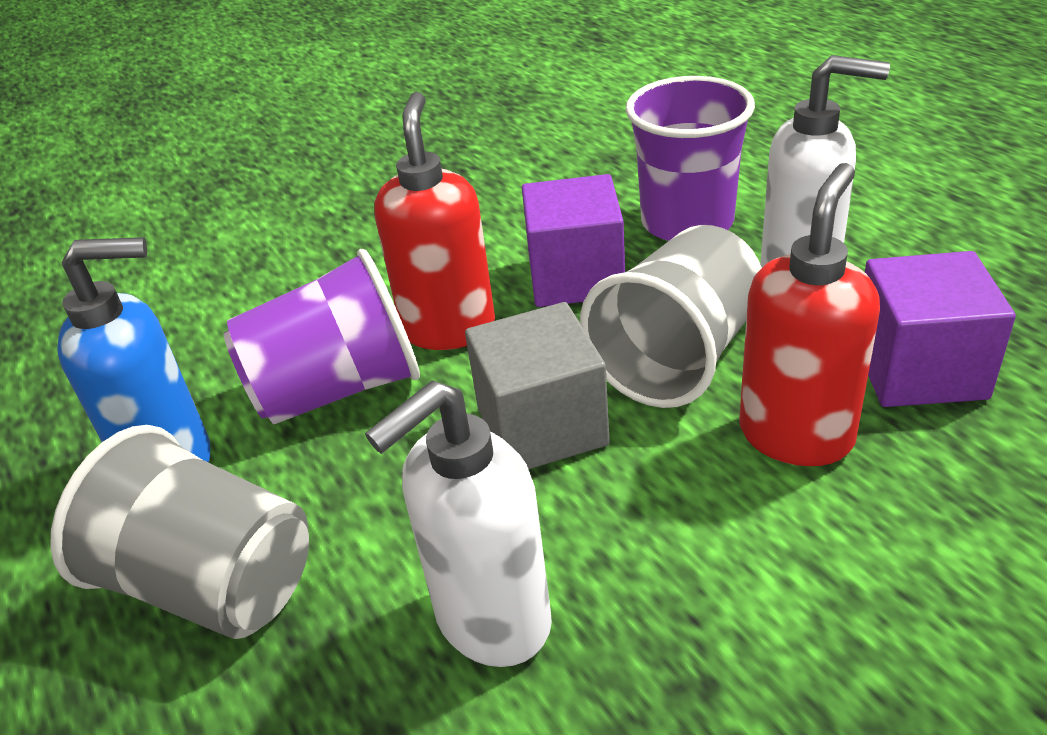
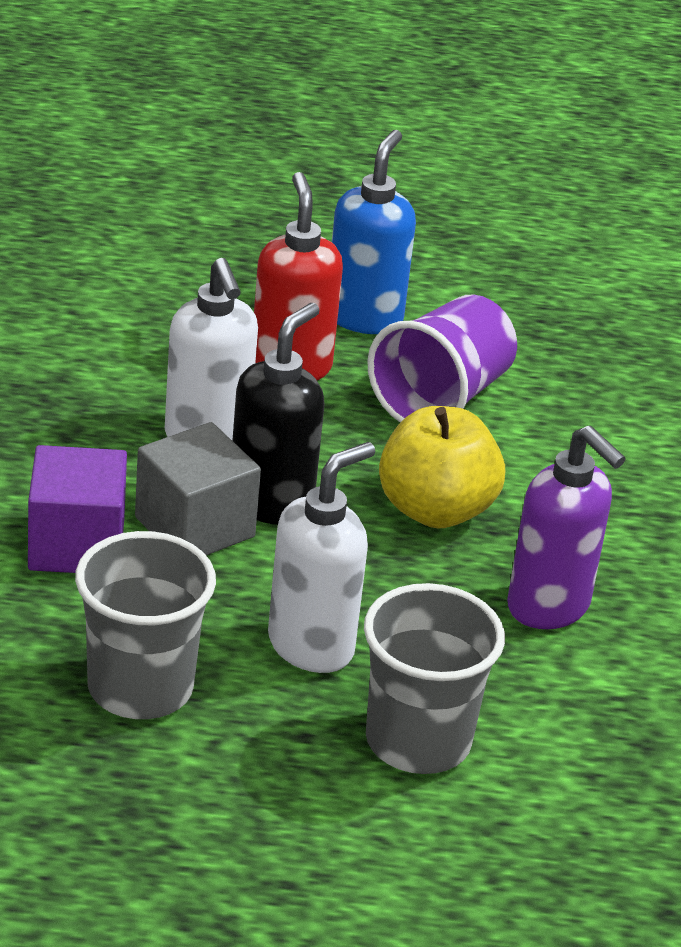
black soap dispenser: none = 0 -> [232,303,325,525] = 1
purple cube: [522,174,625,307] [865,251,1016,407] = 2 -> [28,445,127,573] = 1
purple cup: [223,249,420,424] [625,76,755,241] = 2 -> [367,294,517,422] = 1
purple soap dispenser: none = 0 -> [507,426,626,629] = 1
red soap dispenser: [374,92,495,350] [739,163,880,466] = 2 -> [254,172,343,380] = 1
yellow apple: none = 0 -> [379,406,505,528] = 1

